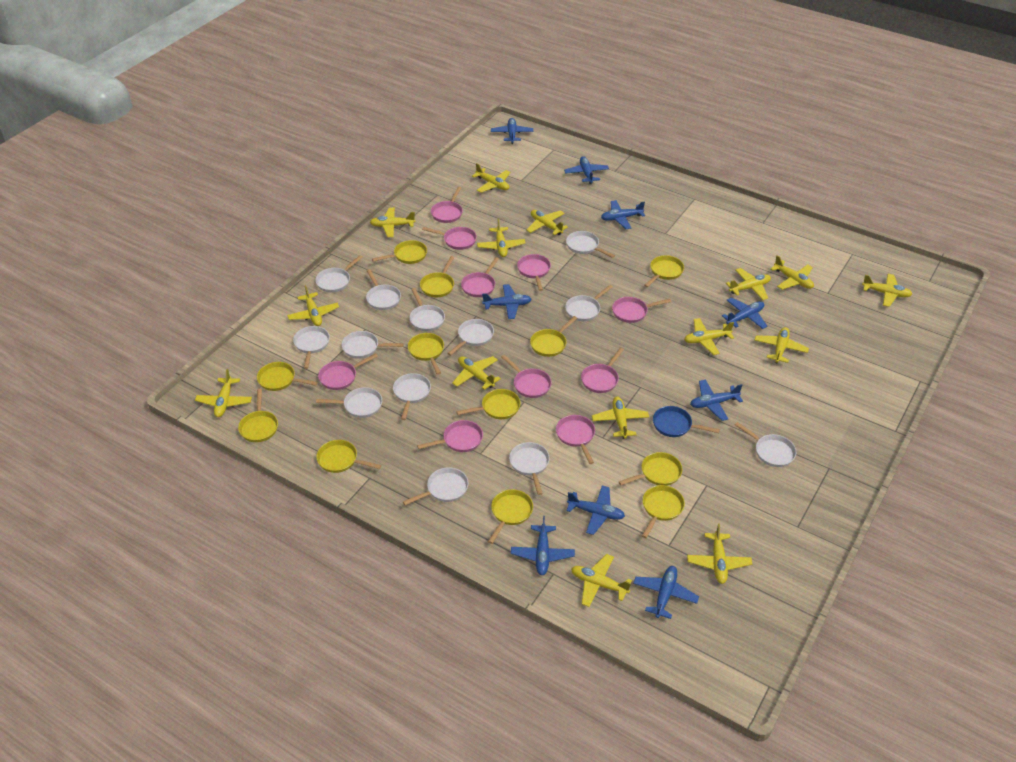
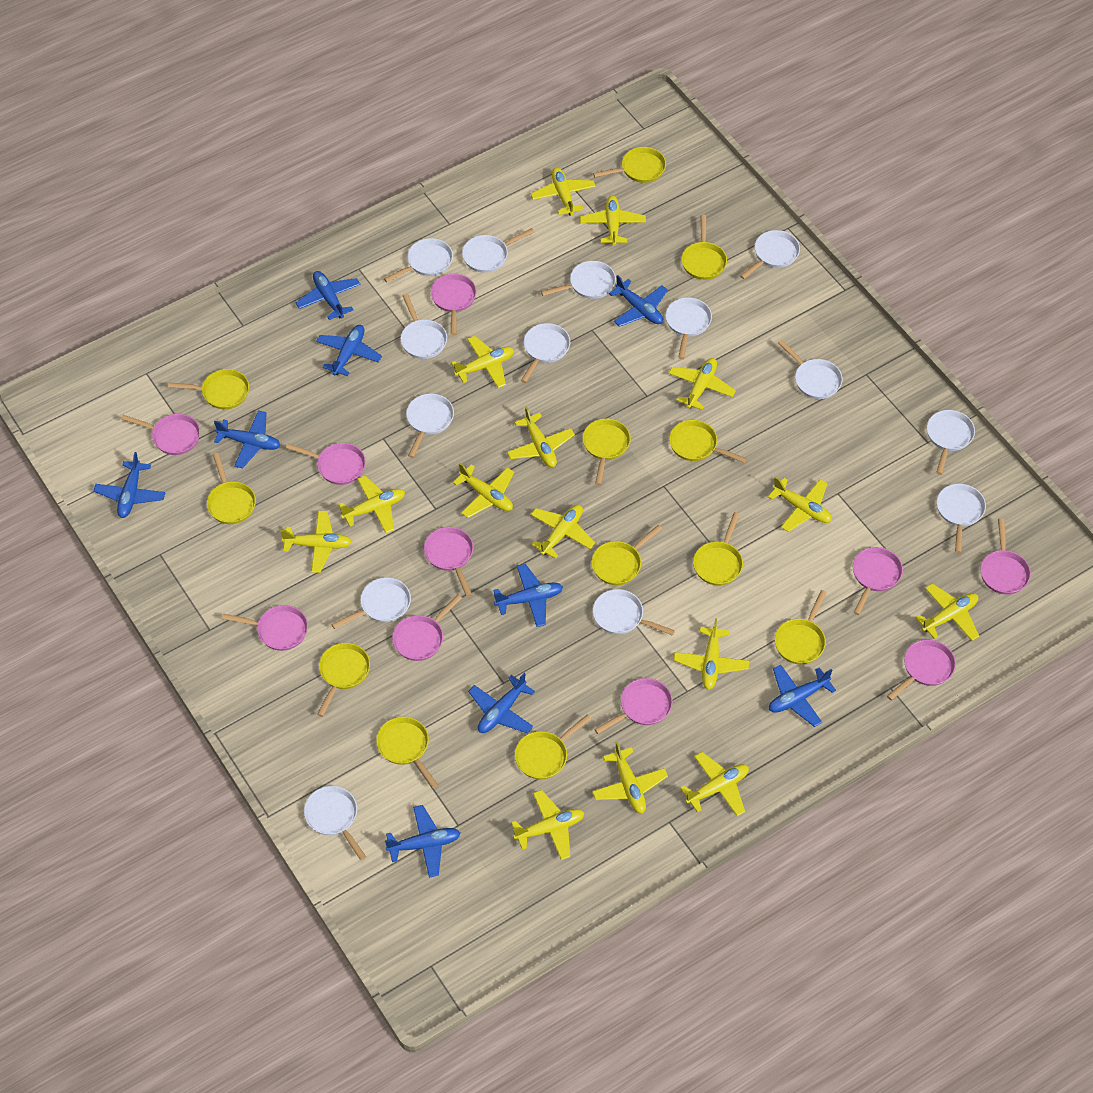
blue pan: [653,406,720,437] = 1 -> none = 0
white pan: [293,326,330,369] [315,255,363,293] [316,387,382,418] [342,331,403,359] [366,269,401,310] [393,373,431,420] [403,467,468,505] [409,288,445,331] [447,319,494,356] [509,442,550,495] [565,285,613,321] [566,231,615,258] [735,422,796,467] = 13 -> [304,786,366,860] [331,577,411,629] [384,238,453,283] [400,294,447,359] [406,394,454,458] [462,228,534,273] [521,323,570,383] [541,261,616,299] [593,589,675,636] [665,297,712,359] [740,230,800,279] [778,340,843,399] [927,410,975,475] [937,484,986,553] = 14

